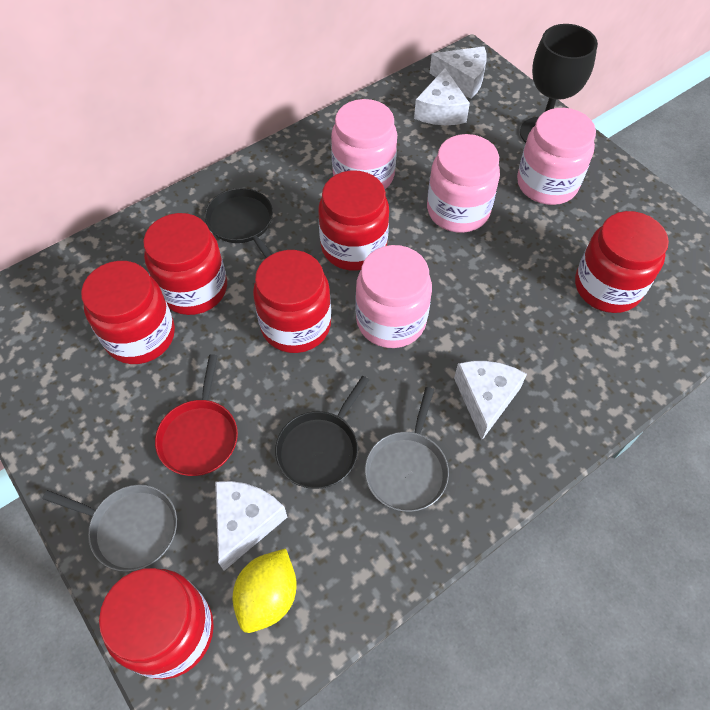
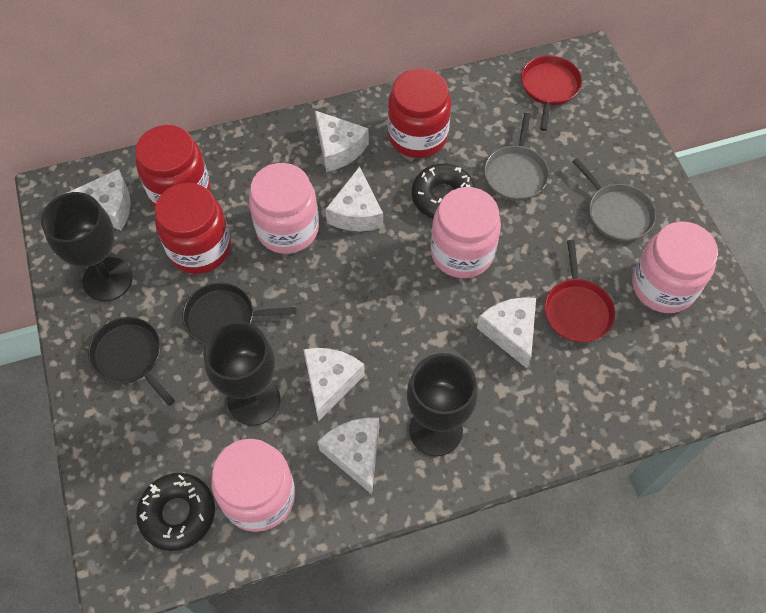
black donut: none = 0 -> [136,473,215,551] [412,164,476,218] = 2
black goblet: [520,24,598,143] = 1 -> [41,192,133,301] [203,321,281,426] [407,353,478,456] = 3
red jar: [81,261,175,364] [99,568,214,679] [143,213,227,315] [253,250,331,353] [318,170,389,271] [575,211,669,313] = 6 -> [135,125,210,206] [155,183,231,274] [388,68,451,158] = 3
red pan: [155,354,238,476] = 1 -> [521,56,582,131] [545,240,615,343] = 2
white cheese: [215,481,287,571] [414,68,470,125] [430,46,487,99] [454,361,527,440] = 4 -> [67,169,131,231] [303,348,365,421] [315,111,369,172] [318,418,379,494] [325,166,383,231] [477,297,536,368] = 6
yellow lemon: [233,549,296,633] = 1 -> none = 0

